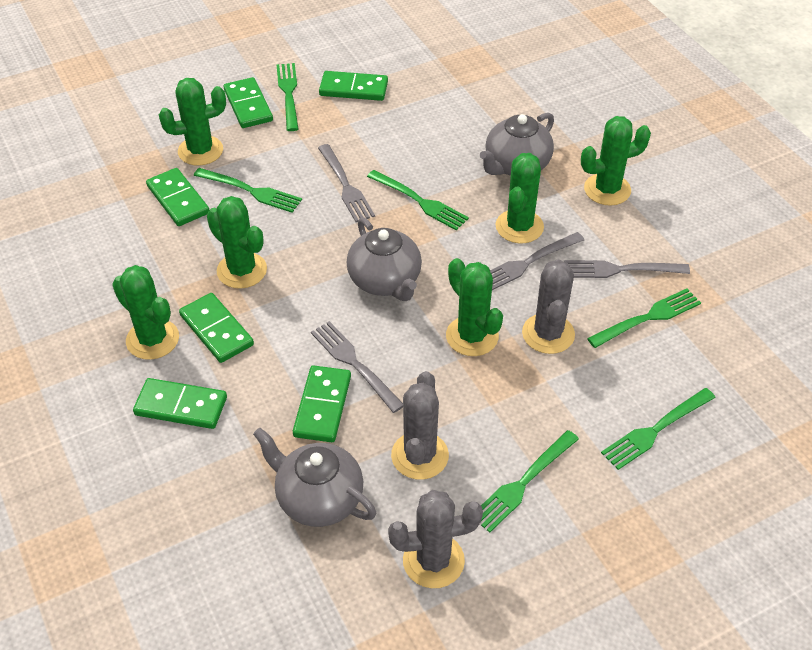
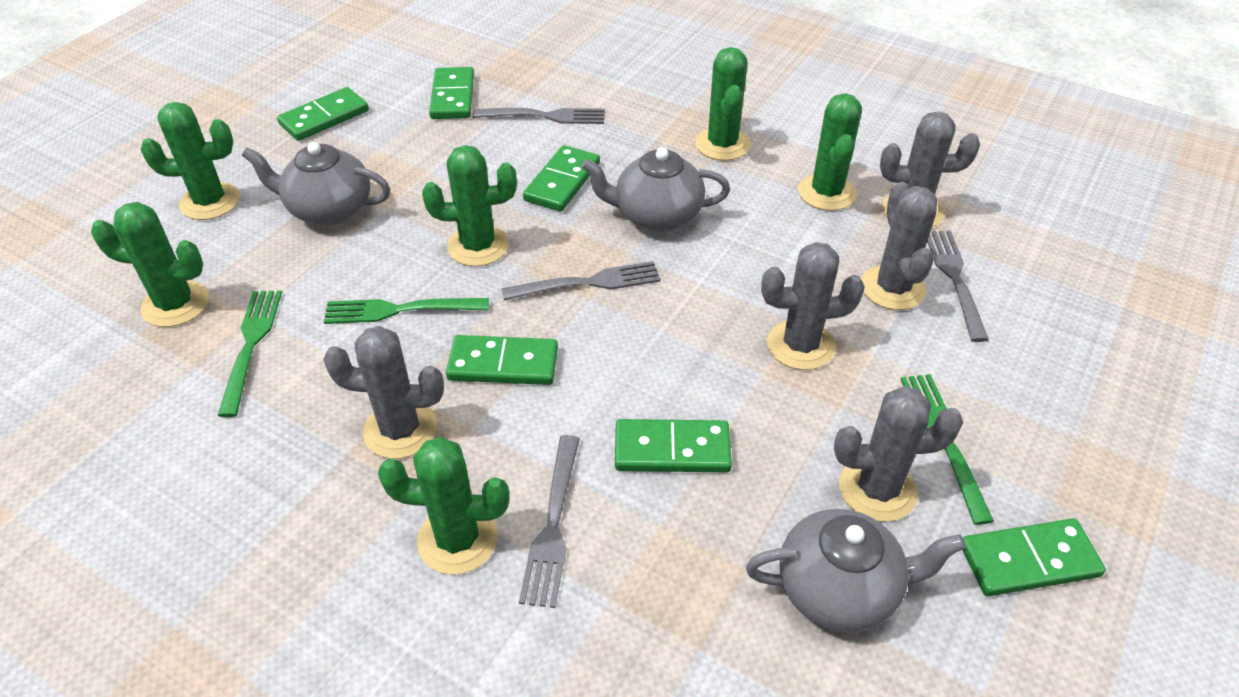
green fork: [194,168,302,213] [277,63,299,131] [367,170,469,230] [481,430,579,533] [587,288,701,348] [601,388,716,470] = 6 -> [217,290,282,417] [324,298,489,324] [901,374,994,525] = 3
grey cactus: [388,490,483,588] [391,371,449,480] [522,260,575,354] = 3 -> [323,326,444,459] [761,242,865,370] [834,386,963,522] [861,182,937,310] [880,111,980,227] = 5

